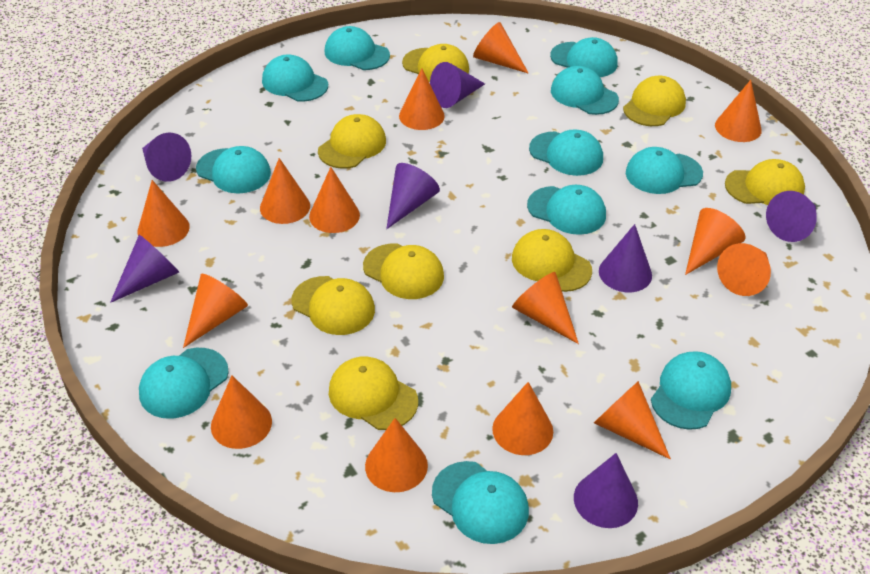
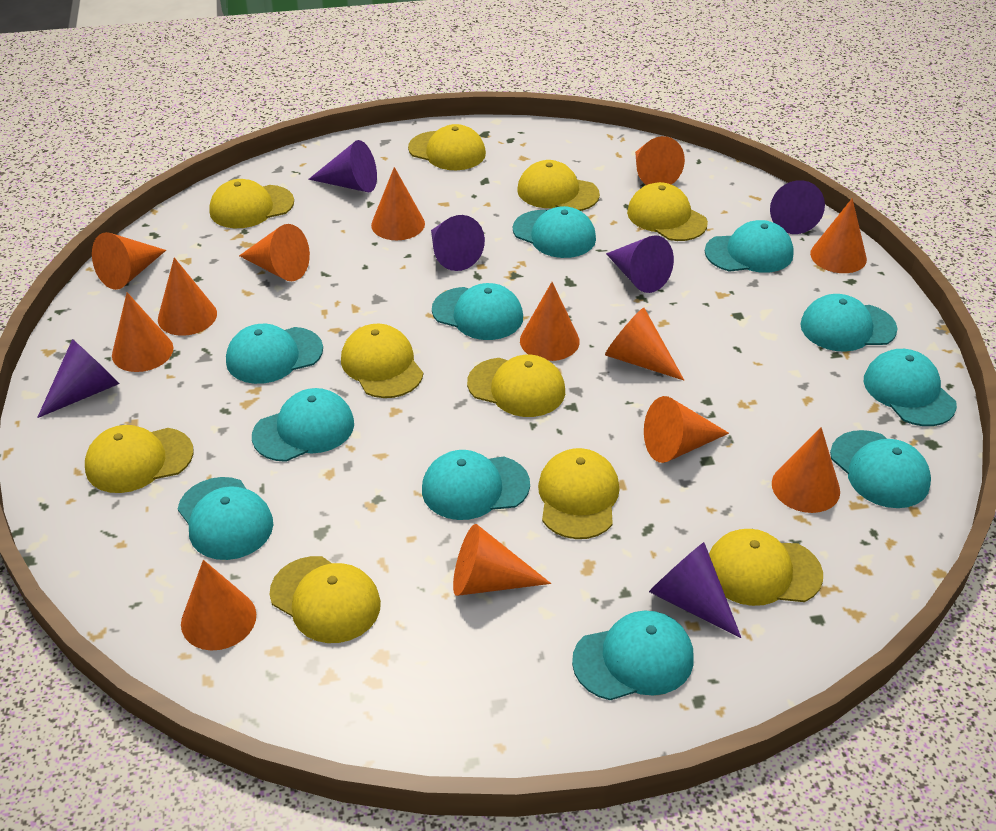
orange cone: [138,180,190,247] [183,274,248,348] [211,376,272,449] [260,158,310,224] [309,167,360,233] [365,418,428,492] [399,68,445,130] [473,22,529,74] [492,382,553,455] [512,272,579,344] [594,381,671,459] [685,208,745,275] [715,80,762,142] [717,243,771,296] = 14 -> [92,232,166,290] [112,292,173,372] [158,257,217,336] [181,560,256,650] [239,224,310,281] [371,167,425,240] [453,524,551,596] [520,282,580,361] [605,308,684,380] [635,136,685,185] [644,396,729,463] [772,427,840,513] [810,198,867,273] = 13
purple cone: [110,235,179,303] [142,133,191,182] [386,163,440,229] [430,62,485,108] [574,453,638,528] [599,224,652,292] [766,191,817,242] = 7 -> [37,339,119,418] [308,140,377,192] [431,215,485,271] [606,235,674,293] [649,542,741,638] [770,180,825,234] = 6
yellow cap: [291,276,375,335] [318,114,386,169] [329,356,418,430] [363,244,444,299] [402,44,469,82] [512,229,592,292] [623,76,686,126] [725,159,805,205] = 8 -> [85,425,194,493] [209,179,294,228] [270,556,381,643] [341,324,423,398] [408,124,486,170] [467,355,565,417] [517,160,600,211] [538,448,619,539] [627,182,708,241] [709,529,823,606] = 10

